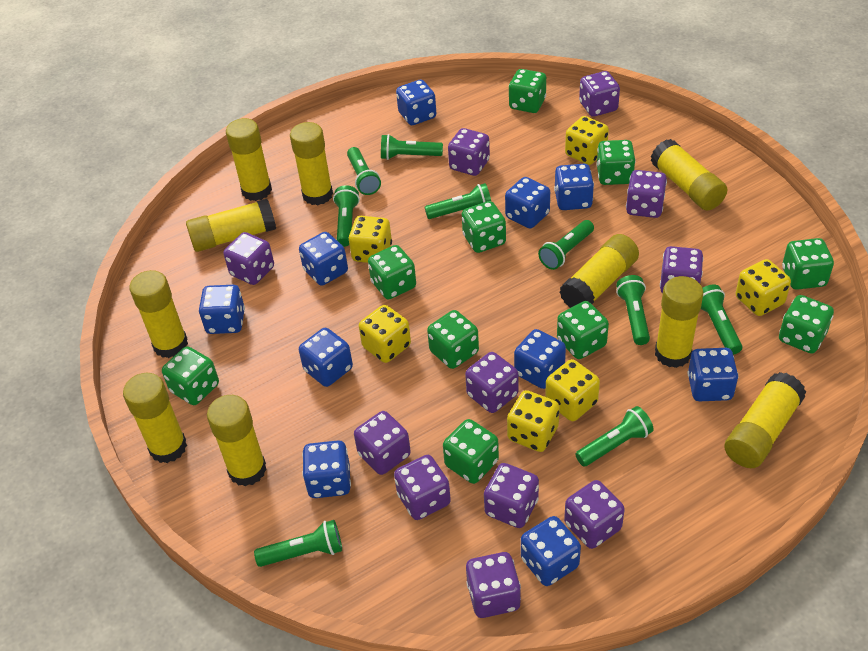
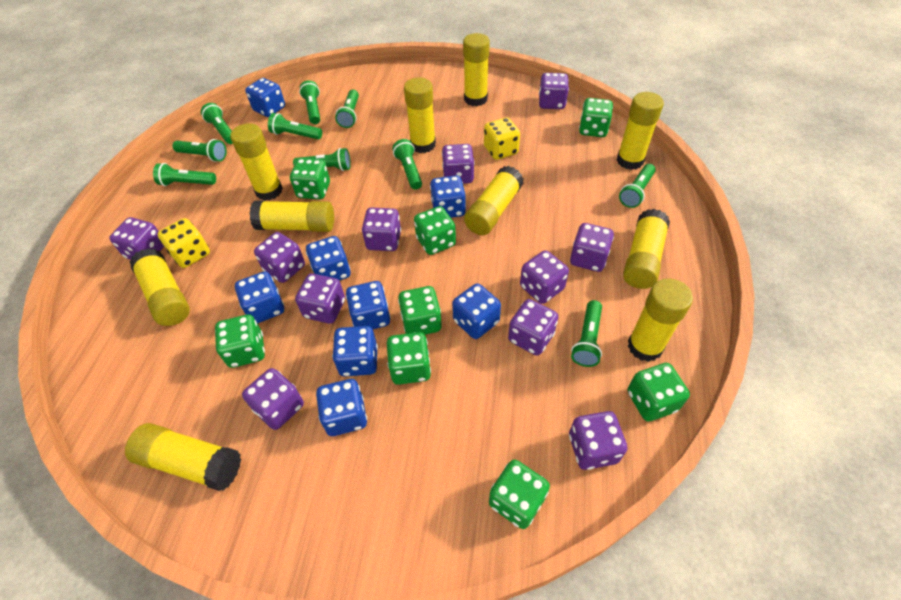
blue dice: [199,285,245,334] [299,232,348,286] [299,328,353,387] [302,440,351,498] [396,80,437,125] [505,177,550,229] [514,329,566,389] [521,516,581,586] [554,164,594,210] [688,348,738,401] = 10 -> [235,271,284,324] [245,78,285,117] [306,236,351,281] [316,379,367,436] [332,326,378,377] [346,281,391,329] [430,175,466,218] [452,283,501,339] = 8
green dice: [162,346,219,405] [368,245,416,300] [427,310,479,369] [443,419,499,484] [462,201,506,253] [509,69,546,113] [557,301,609,359] [596,140,636,185] [779,295,834,354] [782,238,834,290] = 10 -> [215,314,265,368] [290,158,330,199] [387,332,431,385] [398,286,442,335] [414,206,456,255] [489,460,550,529] [579,98,613,137] [627,363,690,422] = 8
green flashlight: [254,520,342,567] [333,185,360,247] [347,147,381,195] [381,134,443,160] [425,183,491,219] [538,220,594,270] [575,406,654,466] [616,275,650,345] [701,285,742,355] = 9 -> [153,163,216,186] [172,139,226,162] [201,103,233,144] [268,113,322,140] [293,148,351,171] [299,80,320,124] [335,90,359,128] [392,139,422,190] [571,300,602,367] [619,164,656,208] = 10
yellow dice: [348,216,392,263] [359,305,411,363] [507,390,560,452] [545,359,600,421] [565,116,609,165] [736,259,791,316] = 6 -> [158,218,210,268] [484,117,520,160] = 2

